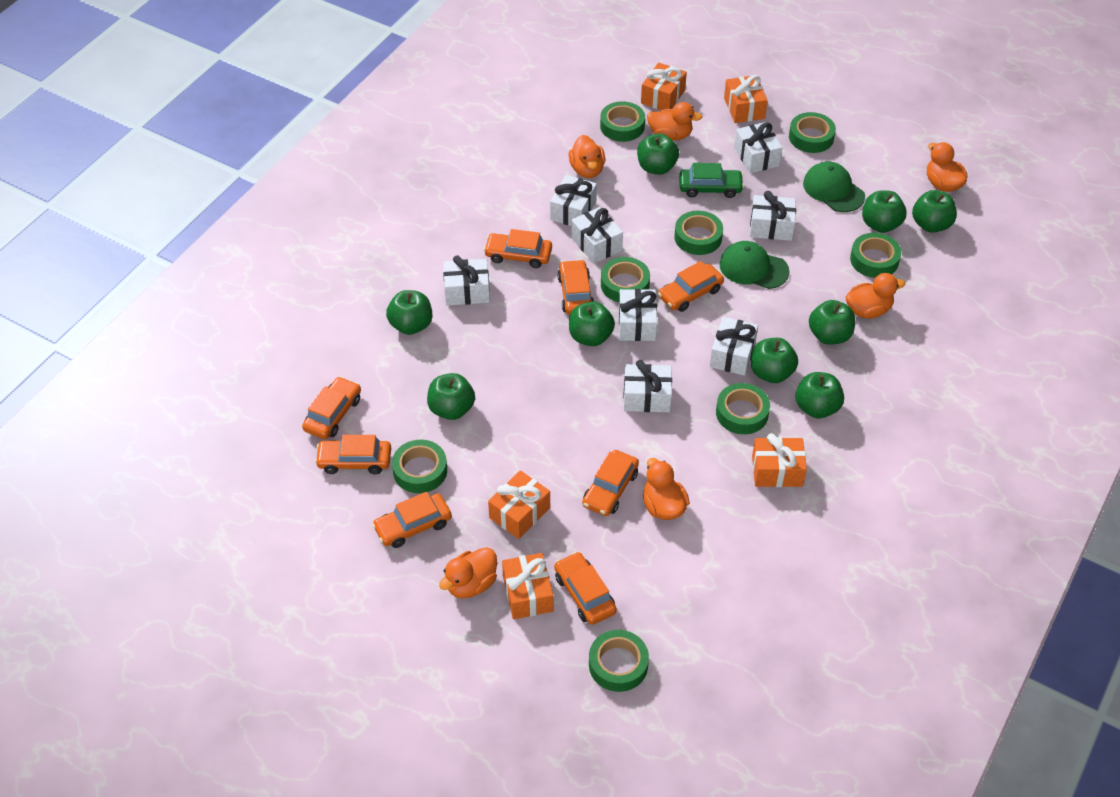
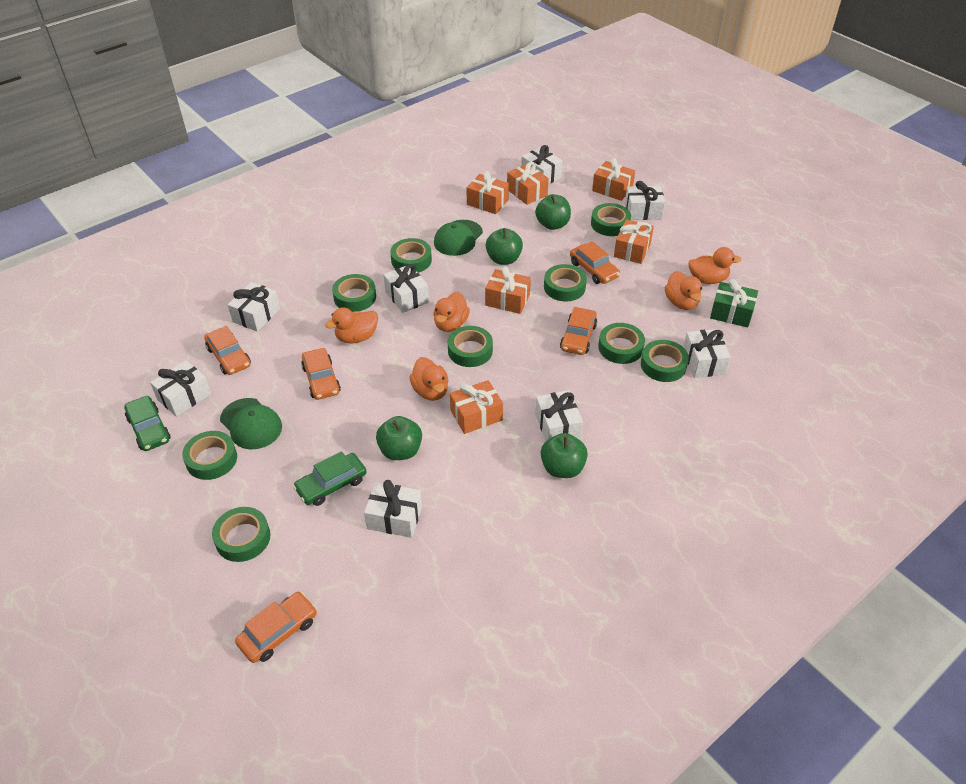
green apple: [386,290,432,335] [427,373,475,420] [569,301,615,346] [637,133,679,175] [751,338,798,383] [795,372,844,419] [809,300,855,345] [862,190,907,233] [912,190,957,233] = 9 -> [376,416,422,460] [486,228,523,265] [535,194,571,230] [541,433,588,478] = 4
green car: [679,163,744,198] = 1 -> [124,396,171,451] [293,451,367,506] = 2
green gift: none = 0 -> [710,279,758,327] = 1
green tape: [392,440,447,493] [589,630,649,692] [600,101,645,142] [601,257,650,302] [674,211,723,255] [716,383,770,434] [789,112,836,153] [850,233,901,278] = 8 -> [182,431,237,480] [212,507,270,562] [332,274,376,312] [390,238,432,273] [448,326,493,367] [544,264,587,301] [591,203,631,236] [598,323,645,364] [641,340,689,382] = 9
orange car: [302,377,361,439] [315,435,391,474] [372,492,452,548] [484,229,552,268] [554,552,617,625] [557,259,594,315] [582,450,639,516] [658,261,724,312] = 8 -> [204,326,251,375] [235,592,317,663] [301,348,341,400] [560,307,597,355] [570,241,620,284] = 5
orange duck: [439,547,497,599] [568,135,605,178] [643,458,690,520] [647,102,702,141] [845,273,905,319] [927,142,968,192] = 6 -> [325,307,378,344] [410,357,449,401] [433,292,470,332] [665,271,702,310] [688,247,742,284] = 5
orange gift: [488,470,550,539] [502,553,553,619] [641,62,687,110] [724,75,768,123] [752,433,807,487] = 5 -> [450,380,503,434] [466,171,509,214] [485,266,531,314] [507,162,549,205] [592,158,635,201] [614,219,654,264] = 6

